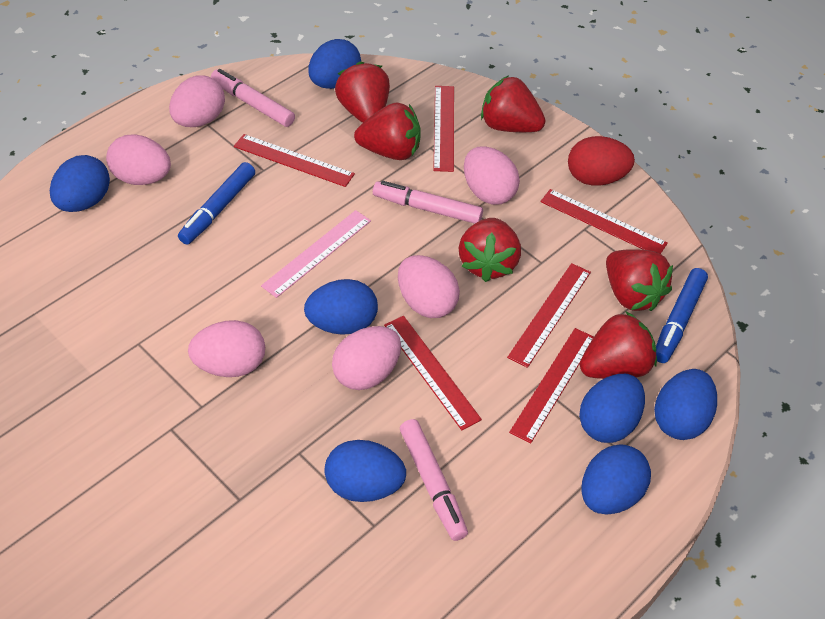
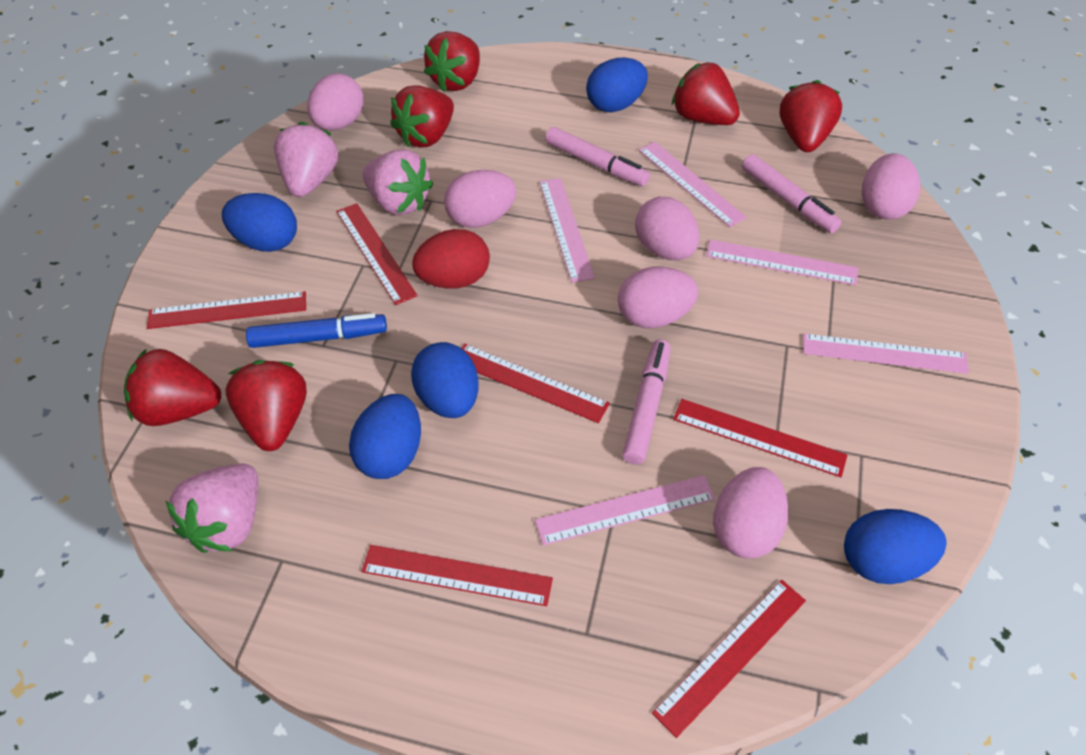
blue egg: [50,155,110,212] [304,279,378,335] [308,39,361,89] [325,440,406,502] [579,374,645,443] [581,444,651,515] [654,369,717,440] = 7 -> [222,193,297,252] [349,394,421,479] [411,342,479,418] [586,58,648,112] [844,509,947,584] = 5
blue marker: [178,162,255,245] [656,268,708,363] = 2 -> [246,313,387,348] = 1
pink ruler: [261,210,371,298] = 1 -> [535,475,715,546] [540,178,595,283] [639,142,747,227] [706,239,858,285] [803,333,969,374] = 5
pink strawberry: none = 0 -> [166,463,258,553] [274,122,339,197] [363,149,433,215] = 3

